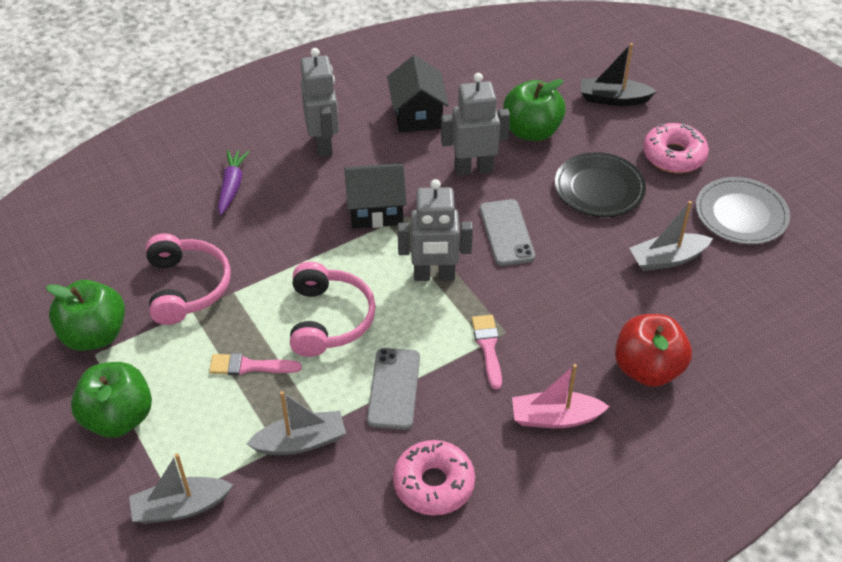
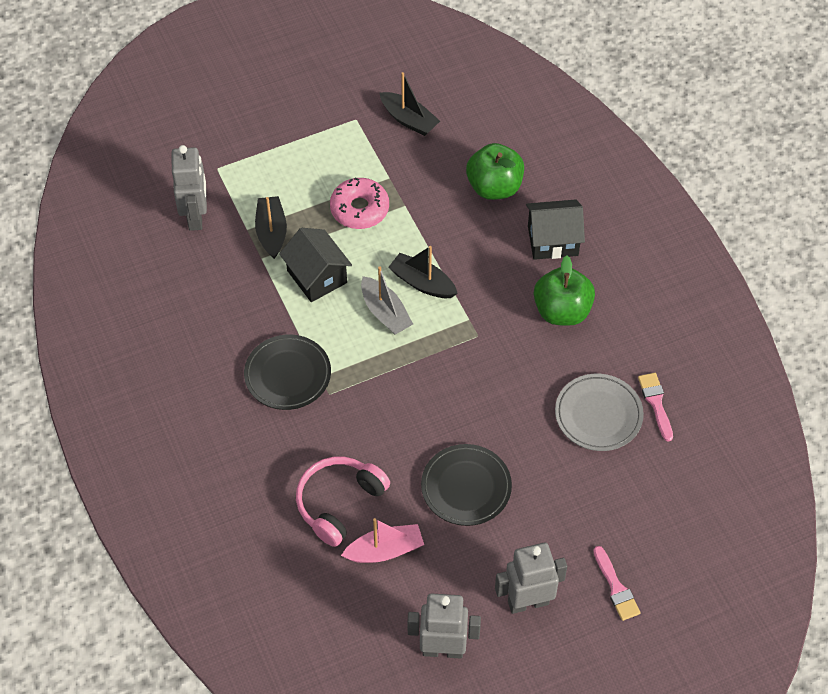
black boat: [581,43,657,106] = 1 -> [255,196,287,259] [380,72,440,136] [388,246,458,298] = 3
black plate: [555,152,646,217] = 1 -> [244,334,331,410] [421,444,512,526] = 2
green apple: [46,280,125,351] [71,362,152,438] [503,79,566,141] = 3 -> [466,143,524,200] [534,255,595,326] = 2
grey boat: [129,453,233,524] [247,391,346,455] [630,201,713,271] = 3 -> [361,266,413,335] = 1
grey phone: [367,348,420,430] [480,199,535,266] = 2 -> none = 0
pink donut: [393,440,475,516] [643,123,709,173] = 2 -> [330,177,389,229] = 1
pink headphones: [146,233,231,325] [290,262,376,357] = 2 -> [296,457,390,547] = 1
purple carrot: [218,150,250,215] = 1 -> none = 0
red apple: [615,314,692,387] = 1 -> none = 0

